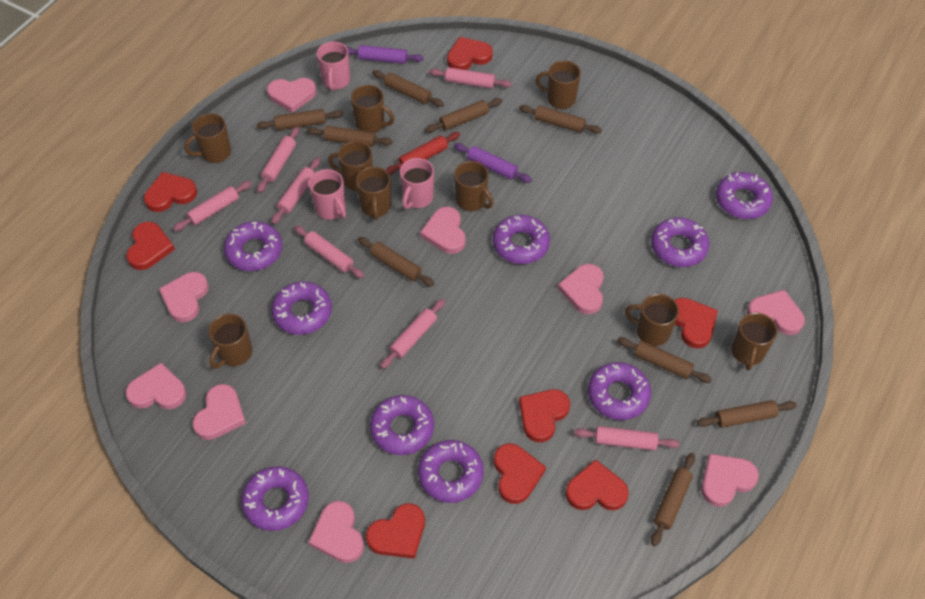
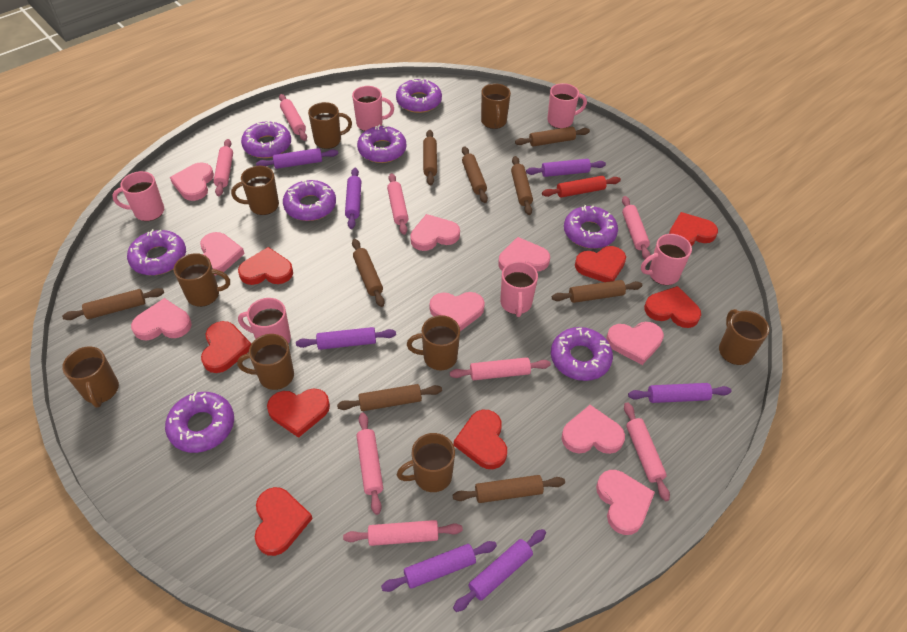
pink mug: [309,169,346,220] [317,42,350,91] [400,158,434,209] = 3 -> [112,171,164,221] [238,298,291,344] [352,86,394,131] [500,261,538,317] [547,83,587,128] [641,234,692,285] = 6
pink rolling pin: [173,181,252,231] [257,127,299,193] [271,158,320,224] [294,226,364,278] [380,299,445,369] [429,67,512,89] [574,426,680,450] = 7 -> [213,139,233,196] [279,94,307,141] [343,520,463,546] [356,413,383,515] [387,173,409,235] [450,357,551,380] [622,196,651,259] [624,402,670,501] = 8
purple donut: [224,221,282,271] [241,466,309,531] [271,281,332,335] [370,395,434,455] [418,440,484,503] [493,215,550,264] [588,362,651,420] [651,218,709,267] [716,172,773,219] = 9 -> [127,229,186,275] [165,392,234,453] [241,121,291,158] [283,180,336,221] [357,125,406,163] [396,79,442,113] [551,327,613,381] [564,205,618,249] = 8
purple rolling pin: [347,45,424,64] [454,143,532,183] = 2 -> [256,148,338,169] [296,327,396,350] [345,168,361,229] [381,541,497,592] [453,529,546,612] [526,159,606,177] [628,383,731,403] = 7

